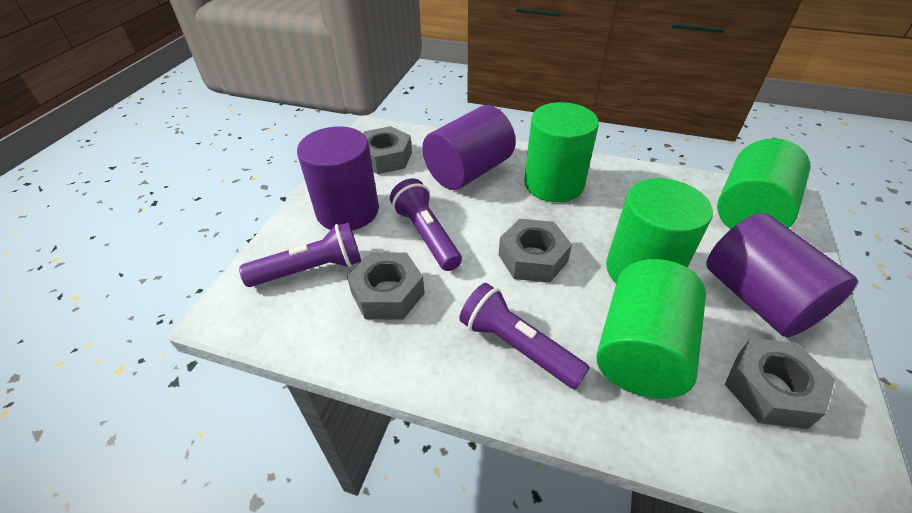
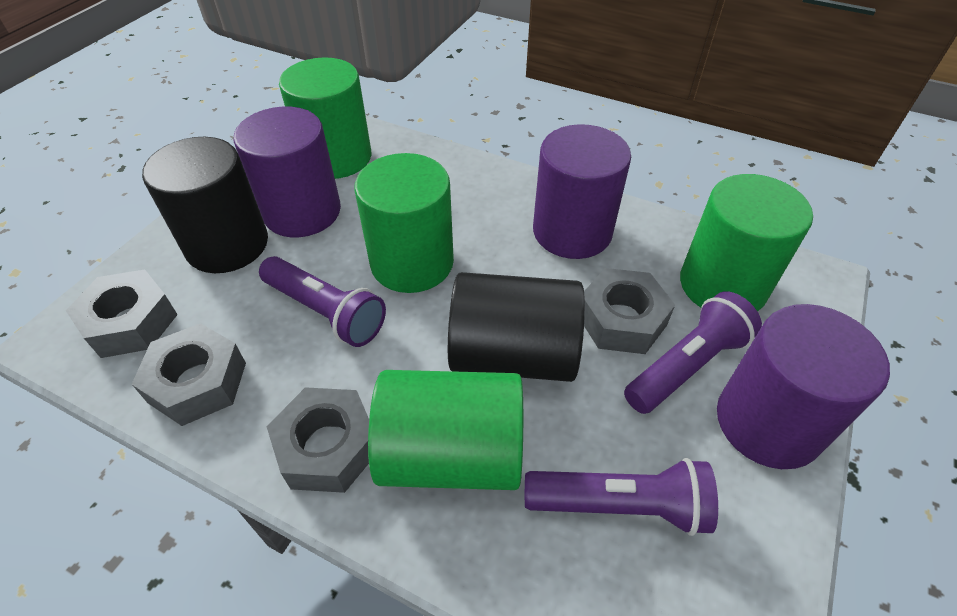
black cylinder: none = 0 -> [142,137,268,273] [448,272,585,382] = 2

